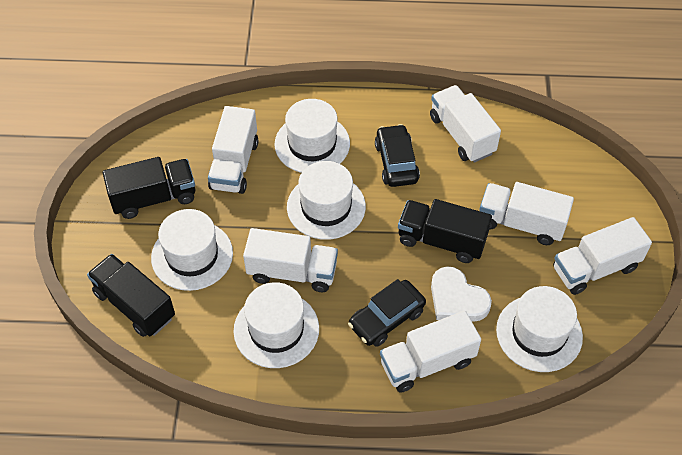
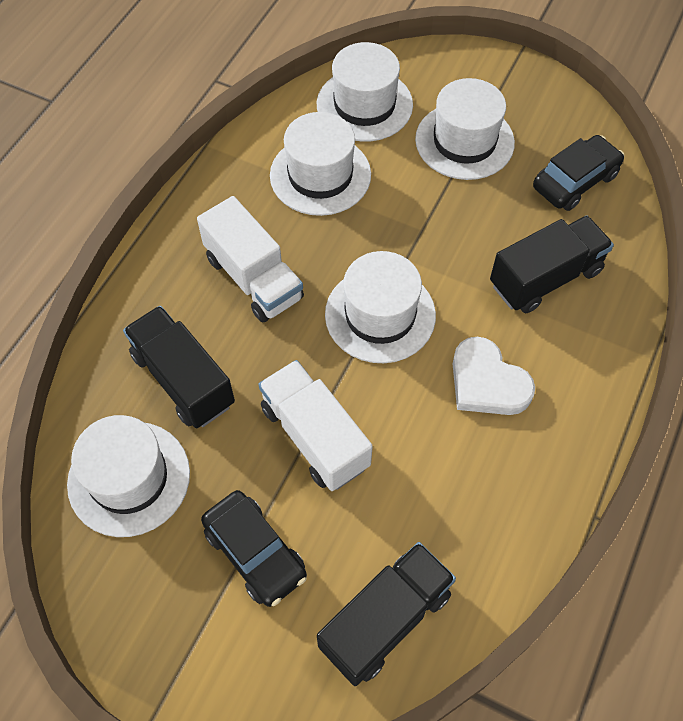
white truck: [208,106,259,194] [243,228,338,292] [380,311,481,393] [430,85,501,163] [479,182,574,245] [553,217,652,295] = 6 -> [197,196,304,323] [258,360,373,491] = 2

